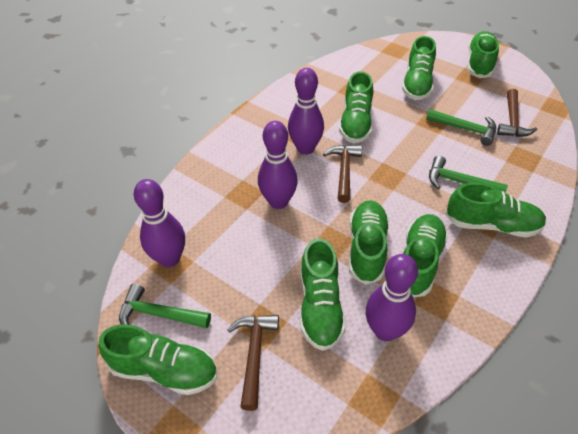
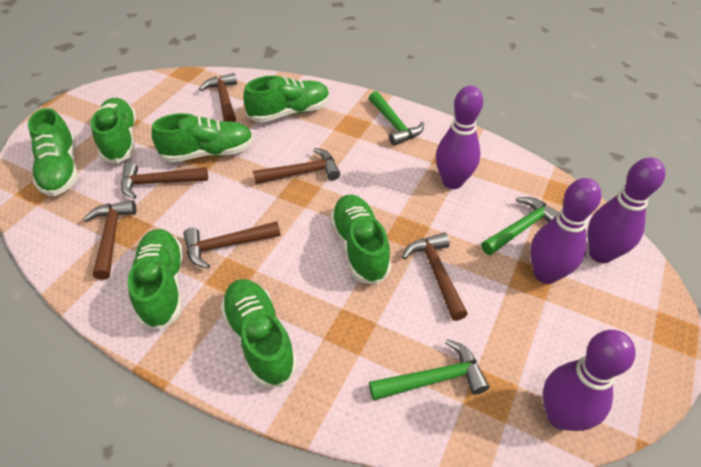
brown hammer: [227,315,279,411] [323,145,362,203] [497,89,537,137] = 3 -> [83,200,136,280] [121,162,208,199] [183,221,281,269] [199,73,237,122] [253,148,340,184] [402,232,468,321] = 6
green shoe: [99,324,217,395] [301,238,346,351] [339,71,373,143] [349,200,389,285] [402,36,436,100] [403,214,448,297] [445,183,546,238] [468,31,499,78] = 8 -> [28,108,78,196] [91,98,136,163] [128,229,183,330] [151,113,254,162] [220,279,297,387] [243,75,330,123] [330,195,391,285] = 7

